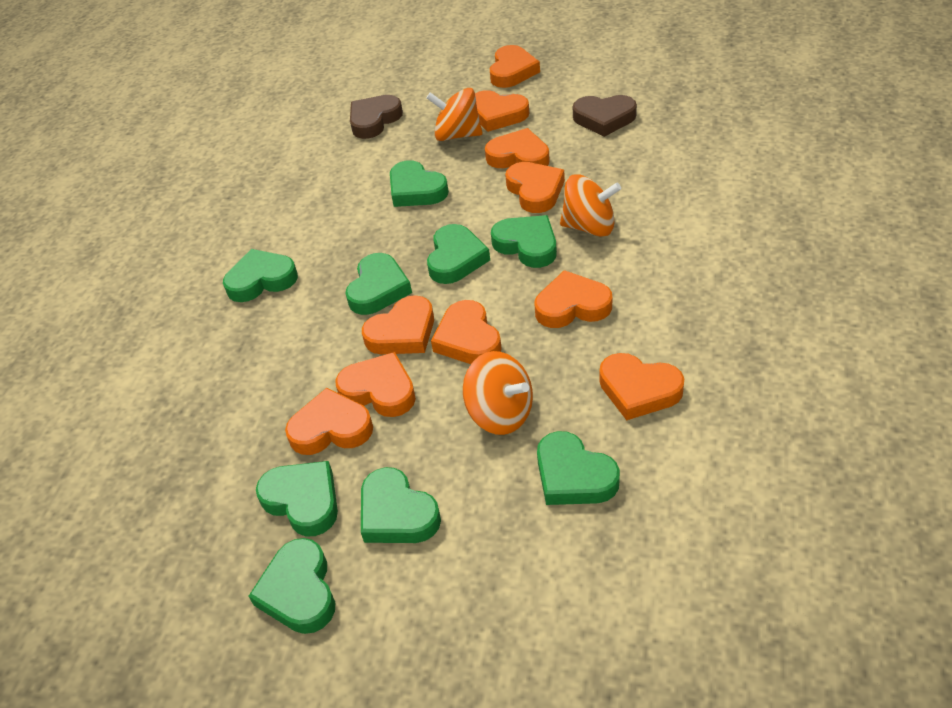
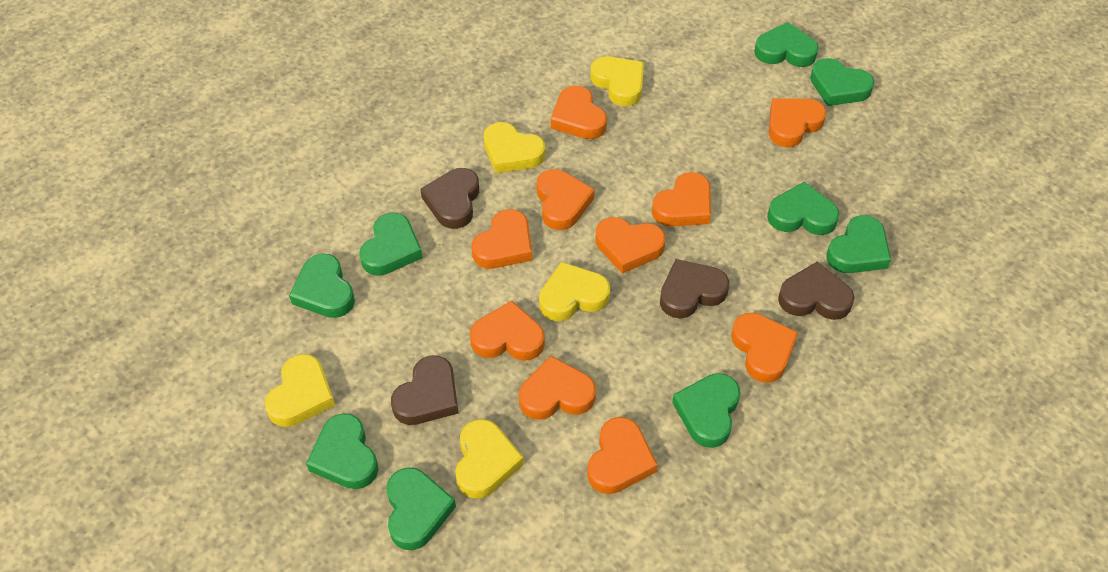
brown heart: [350,95,403,139] [573,95,637,137] = 2 -> [391,356,458,425] [420,168,479,229] [660,259,729,319] [778,262,855,320] = 4
orange spinning top: [426,88,483,141] [463,351,533,435] [560,174,621,237] = 3 -> none = 0
yellow heart: none = 0 -> [265,354,335,427] [455,419,524,499] [484,122,545,173] [539,262,610,321] [591,56,644,106] = 5

